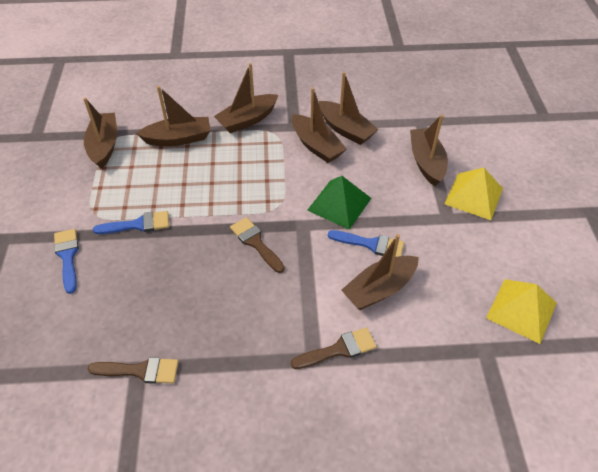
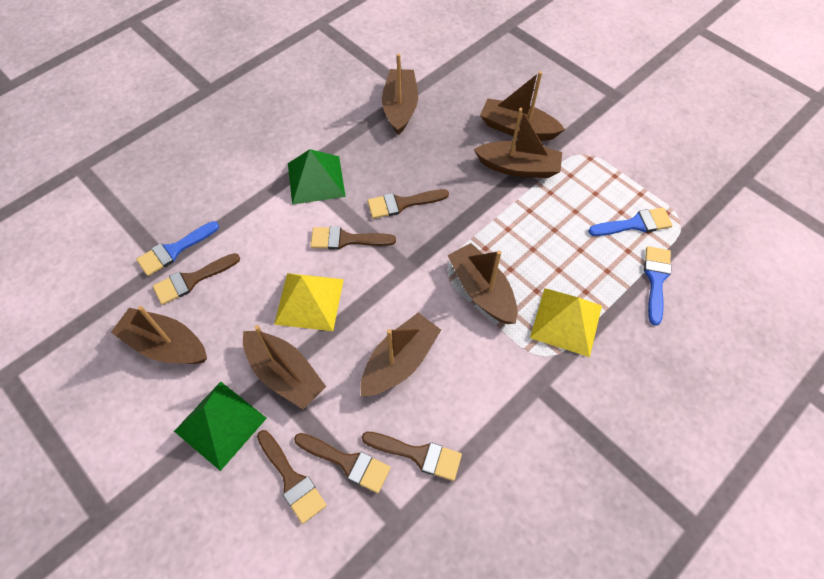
brown brush: [88,357,179,384] [230,217,285,273] [291,327,377,369] = 3 -> [153,253,240,305] [257,430,327,524] [294,433,391,493] [311,226,396,250] [362,432,462,481] [367,189,449,219] = 6
green pyramid: [307,176,371,230] = 1 -> [174,382,267,471] [288,149,346,205] = 2

